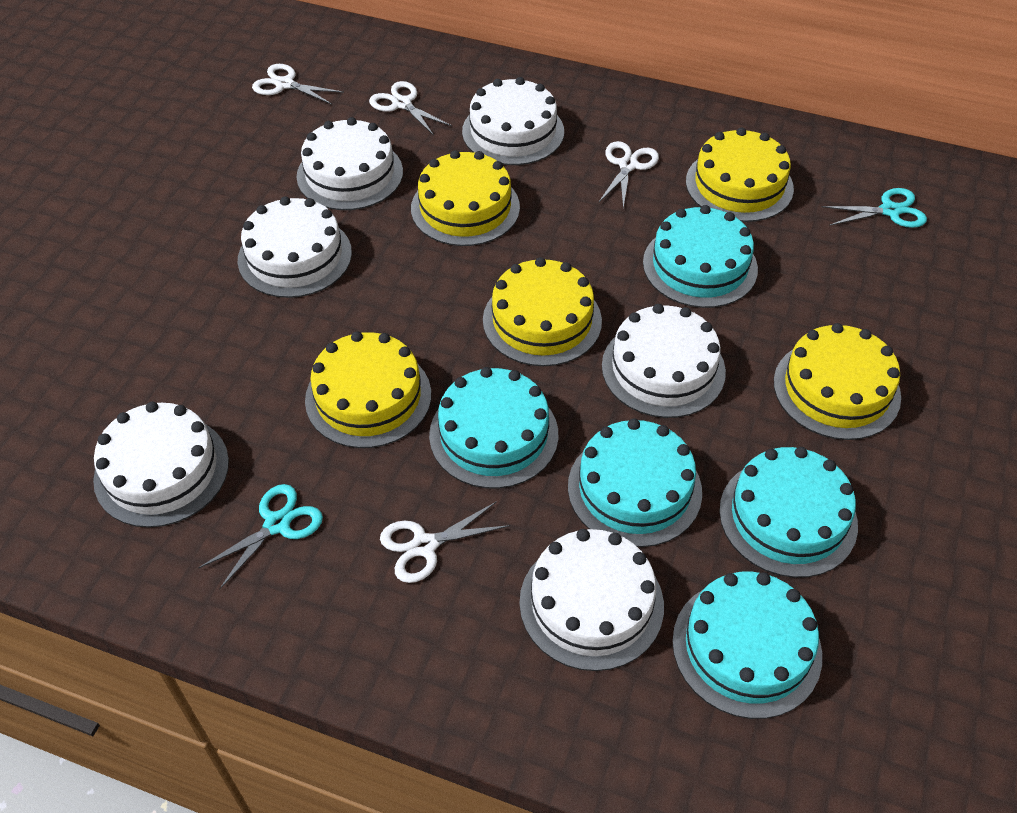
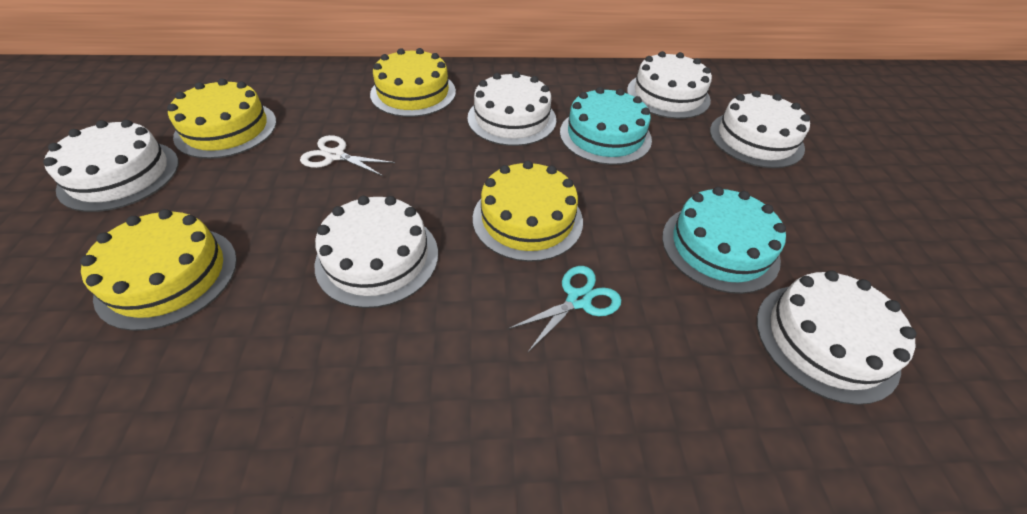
turquoise cake: [429,367,558,489] [568,418,702,547] [643,205,758,308] [672,572,822,719] [719,447,858,578] = 5 -> [560,87,652,165] [662,187,786,294] = 2
turquoise scissors: [198,484,323,589] [821,188,927,228] = 2 -> [508,266,621,353] = 1
white scissors: [252,64,344,105] [369,81,452,136] [380,501,510,583] [599,141,659,208] = 4 -> [300,135,395,176] = 1
yellow cake: [305,331,431,448] [411,150,520,246] [483,257,602,366] [686,128,794,222] [774,323,901,440] = 5 -> [80,209,237,331] [167,79,277,159] [370,48,456,117] [473,161,583,262] = 4

